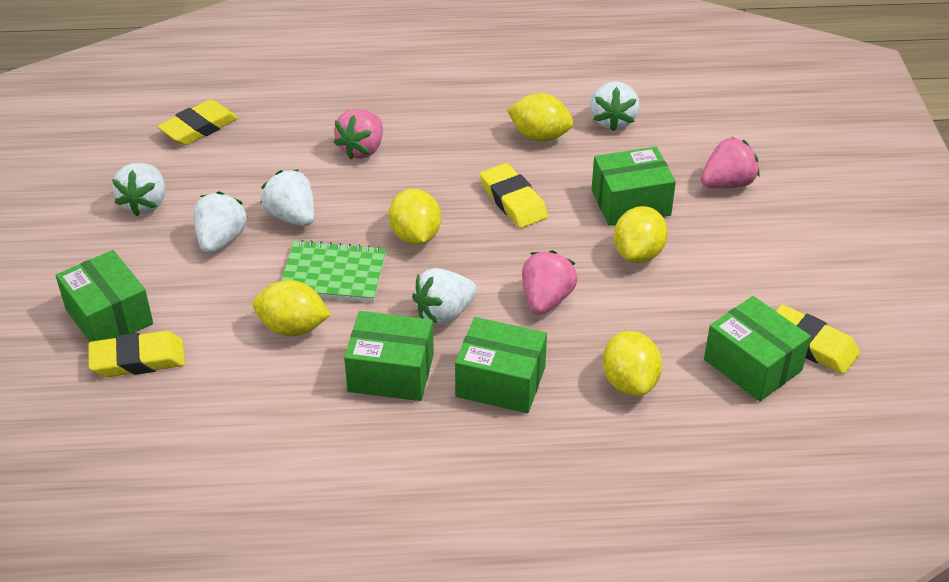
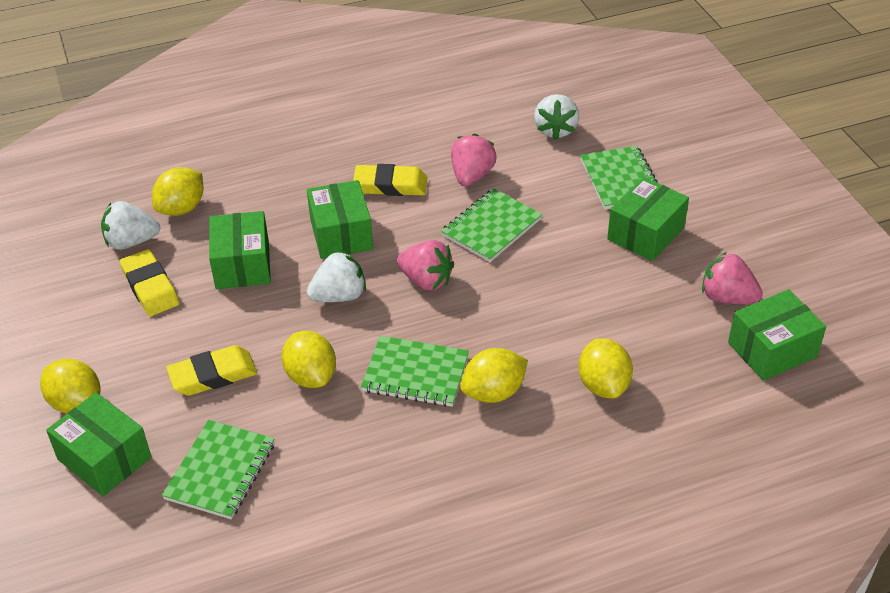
green notebook: [281,240,386,302] = 1 -> [162,420,275,519] [361,336,469,407] [441,188,542,262] [580,146,658,210] = 4
white strawberry: [112,163,165,216] [193,191,247,254] [261,169,314,226] [412,268,477,325] [590,81,640,131] = 5 -> [101,201,160,250] [306,251,366,302] [534,94,579,140] = 3
yellow eraser: [88,331,185,377] [157,99,238,145] [480,163,548,228] [776,304,860,374] = 4 -> [120,249,179,316] [166,345,257,396] [353,164,428,196] = 3

